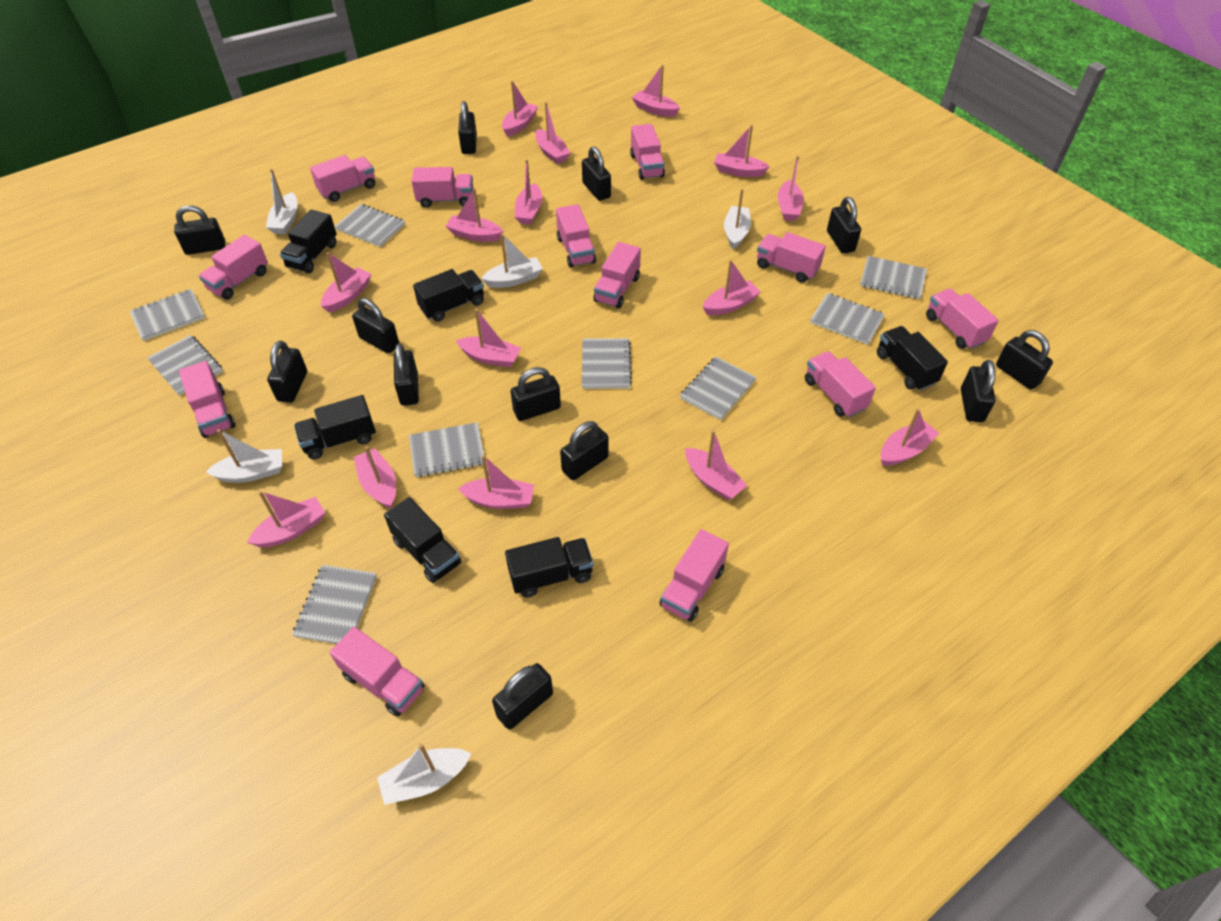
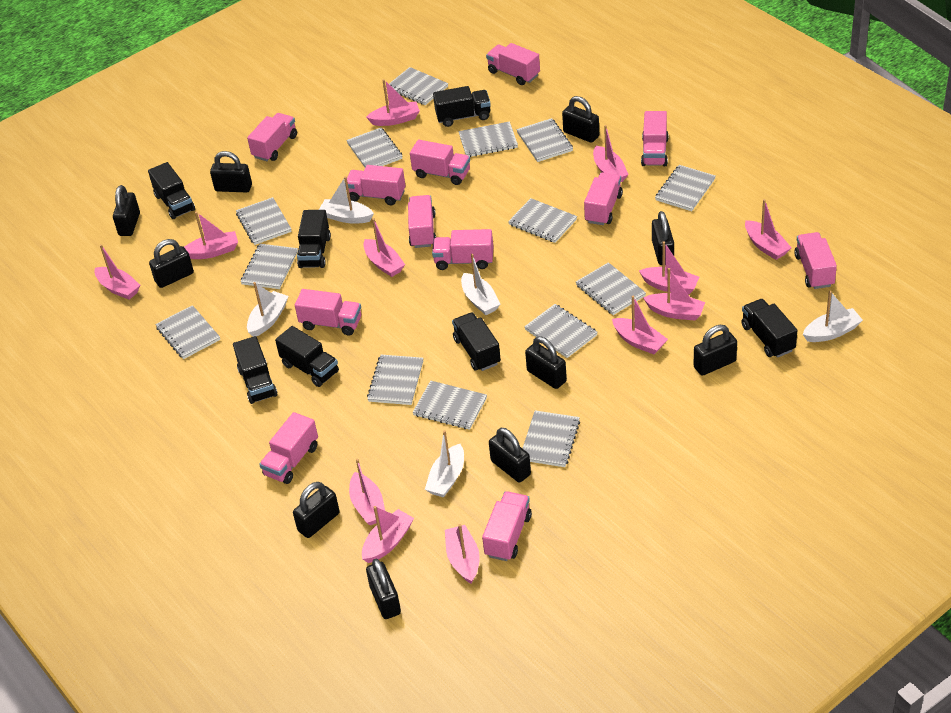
black padlock: [174,205,225,255] [267,341,307,403] [352,298,399,354] [394,344,419,406] [458,101,477,154] [492,663,553,730] [511,367,561,421] [560,421,609,480] [582,146,611,201] [827,197,861,253] [961,360,996,422] [996,330,1053,390] = 12 -> [113,185,140,236] [149,239,194,288] [210,151,252,192] [293,482,340,538] [366,559,401,619] [489,428,531,482] [525,337,567,389] [562,96,599,143] [652,211,674,265] [694,325,737,376] = 10
black truck: [280,210,337,273] [294,395,376,459] [384,497,461,583] [413,269,484,322] [505,537,593,597] [877,326,948,391] = 6 -> [148,162,195,219] [233,336,278,404] [275,326,339,387] [297,210,331,268] [433,86,491,127] [452,312,501,371] [741,299,797,358] = 7
grey notebook: [130,289,205,341] [147,335,223,396] [292,565,377,644] [335,204,405,247] [409,422,484,477] [582,338,632,389] [680,357,757,420] [810,293,885,345] [860,256,927,299] = 9 -> [155,305,220,359] [236,197,292,245] [240,244,298,289] [346,128,402,167] [367,355,423,405] [389,67,448,105] [413,381,487,430] [458,121,518,157] [508,198,577,243] [516,118,573,162] [522,411,580,467] [524,304,598,358] [576,262,646,315] [655,165,716,211] = 14
pink boat: [247,491,325,547] [321,252,371,313] [354,446,396,509] [446,188,504,242] [456,309,521,367] [458,455,534,509] [502,81,538,137] [515,159,542,225] [535,102,570,164] [632,65,680,117] [685,430,747,500] [703,260,761,315] [714,125,770,177] [778,156,804,221] [881,409,939,466] = 15 -> [95,244,140,300] [184,212,238,259] [349,459,385,525] [362,506,414,563] [363,218,405,277] [366,79,420,126] [445,524,480,584] [593,125,629,182] [612,296,668,354] [639,241,699,294] [643,268,705,320] [745,199,792,260] = 12

